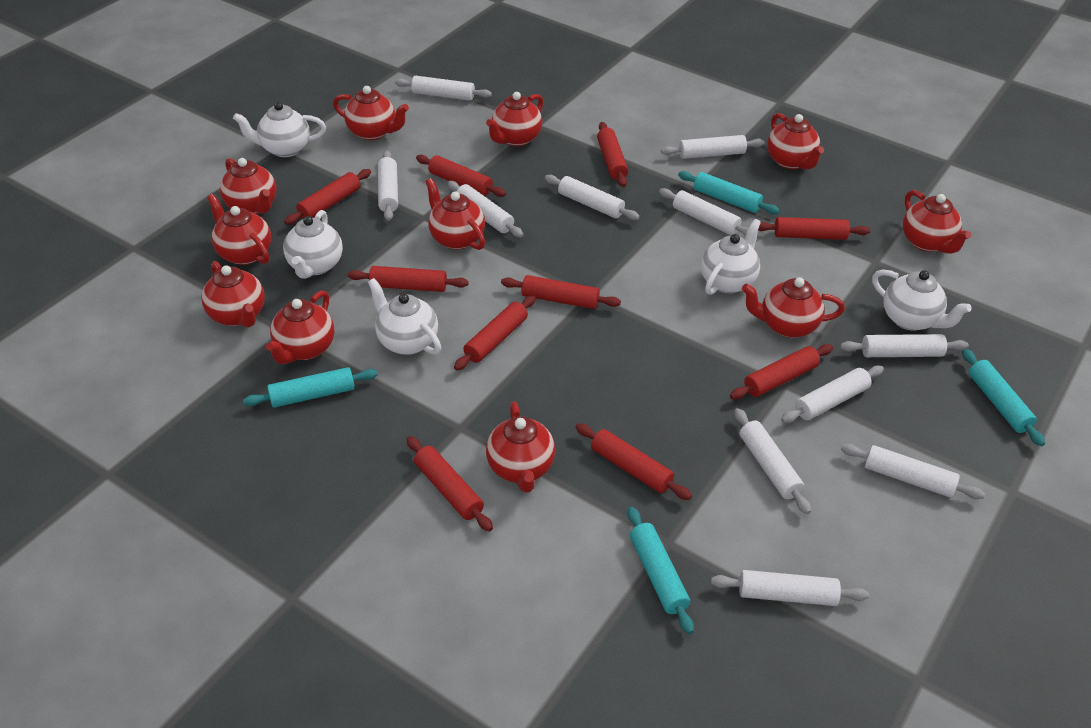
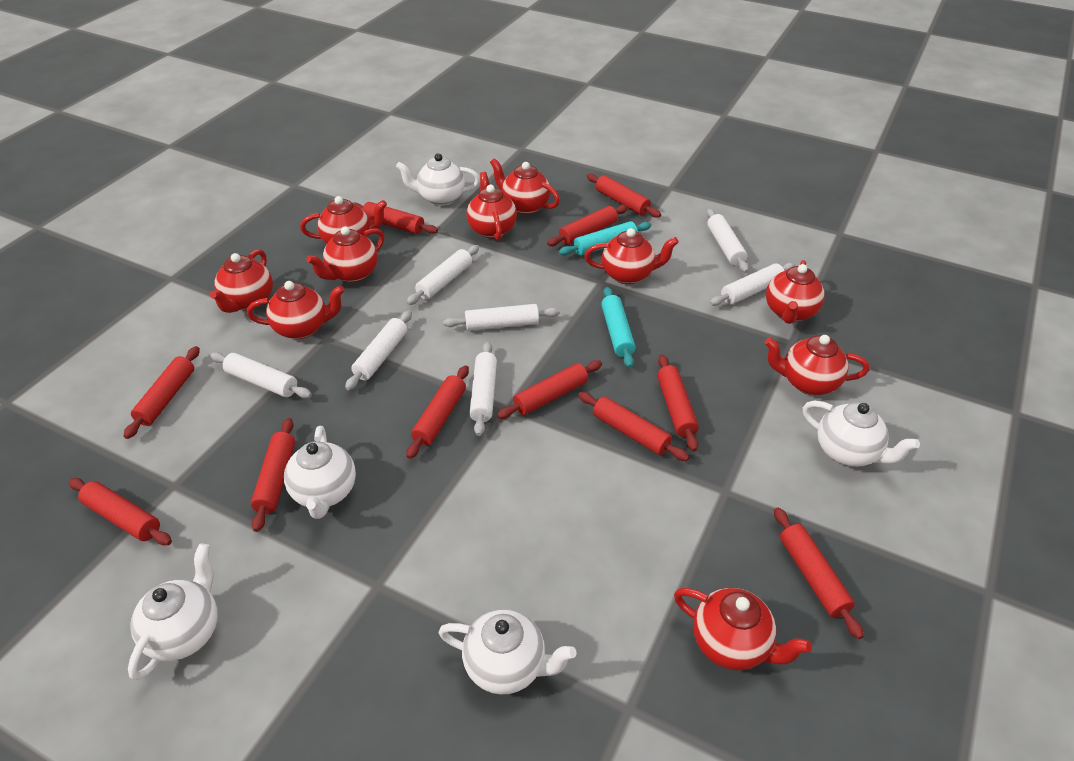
red rolling pin: [284,169,371,225] [348,266,469,292] [407,436,493,532] [416,155,506,197] [454,295,536,370] [501,275,621,309] [576,423,692,500] [597,122,628,187] [730,344,833,400] [758,217,870,240] = 10 -> [69,478,172,545] [124,346,200,439] [251,418,295,532] [353,202,438,234] [406,365,469,459] [497,360,602,419] [547,205,628,246] [578,392,689,461] [587,174,661,218] [657,355,699,451] [774,508,864,639] = 11
red teapot: [202,261,265,327] [207,194,271,265] [220,158,277,214] [266,290,334,365] [333,86,409,140] [425,178,485,250] [486,92,543,146] [486,401,555,493] [742,277,845,338] [767,113,824,169] [903,190,971,254] = 11 -> [210,249,273,313] [247,281,345,339] [300,196,387,244] [306,226,384,283] [466,172,517,241] [490,158,560,215] [584,228,679,284] [674,588,812,670] [765,335,869,395] [766,260,825,324] = 10
turquoise rolling pin: [243,367,378,408] [627,507,694,634] [678,171,780,214] [962,349,1045,446] = 4 -> [559,221,651,256] [601,287,636,368] = 2
white rolling pin: [378,151,398,221] [395,76,492,101] [447,181,523,237] [545,175,640,220] [659,188,748,236] [661,135,764,159] [711,570,869,606] [734,408,811,514] [781,365,884,423] [840,334,969,357] [841,444,985,499] = 11 -> [210,352,312,398] [345,310,412,390] [406,245,479,305] [443,304,560,331] [469,341,497,436] [706,209,749,273] [710,263,795,306] = 7

